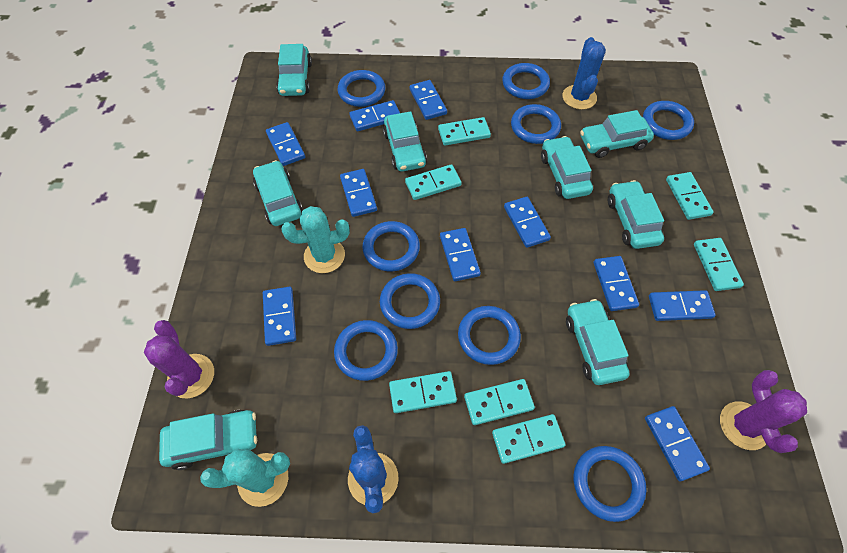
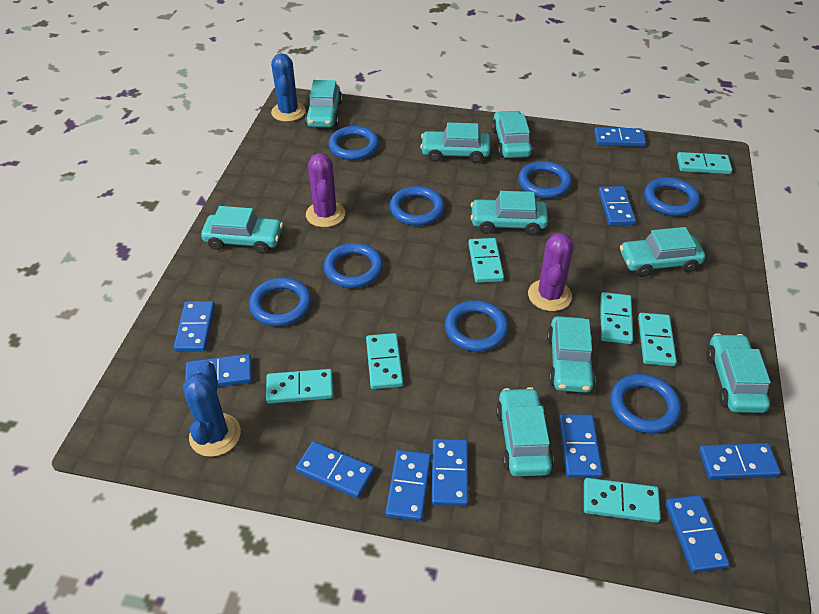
blue ring: [334,320,398,381] [338,70,385,107] [362,221,420,272] [380,273,440,329] [458,306,521,365] [502,63,550,99] [511,104,561,144] [574,446,646,522] [643,101,694,140] = 9 -> [249,278,312,326] [324,243,383,288] [328,126,379,160] [389,186,445,226] [445,300,509,352] [518,161,572,199] [610,374,681,434] [644,177,700,216] = 8
turquoise cactus: [200,449,290,507] [281,206,350,273] = 2 -> none = 0
turquoise car: [159,410,257,470] [253,160,303,226] [276,44,312,96] [383,111,427,172] [541,136,593,199] [566,299,630,385] [580,110,654,158] [608,180,664,249] = 8 -> [201,206,283,254] [305,80,342,128] [420,122,490,163] [471,191,548,235] [492,111,533,158] [496,387,554,477] [547,316,596,393] [620,227,705,277] [706,333,771,413] = 9

